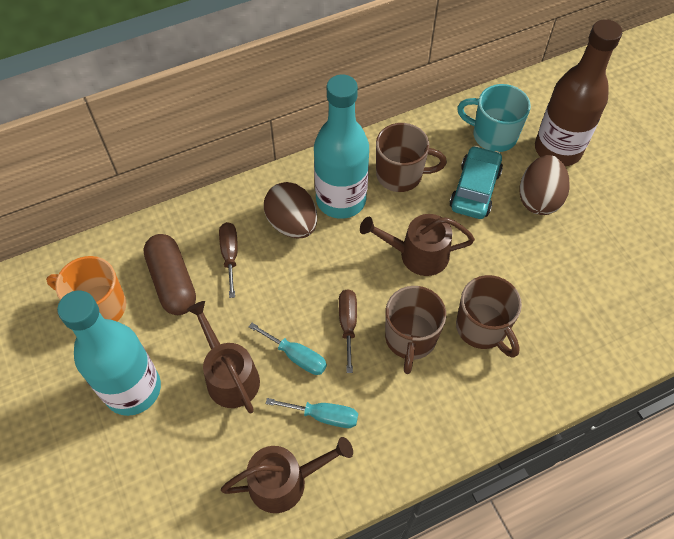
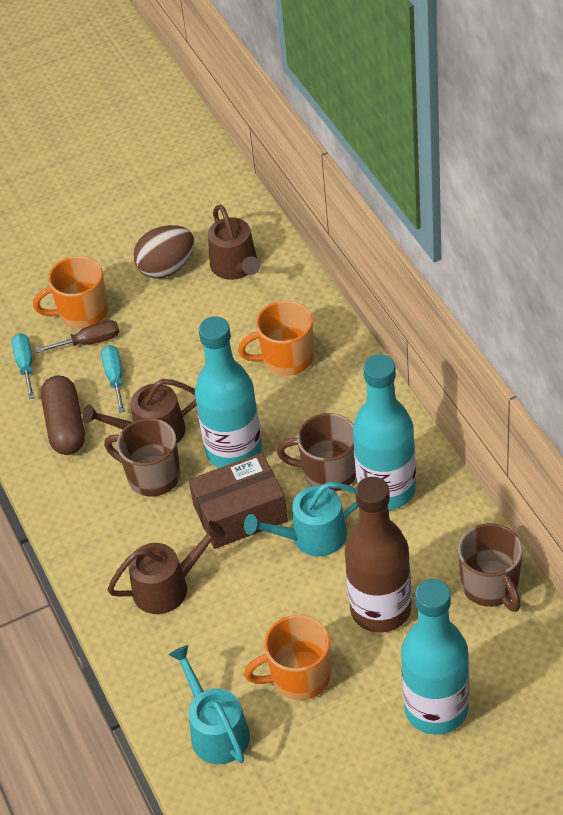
brown box: none = 0 -> [189,453,288,549] = 1
brown egg: [264,182,317,238] [519,155,570,215] = 2 -> [133,225,194,278] = 1
brown screwdriver: [219,222,238,298] [339,289,357,373] = 2 -> [36,320,119,353] = 1
orange mug: [46,256,126,321] = 1 -> [33,256,108,329] [238,301,314,376] [244,615,331,700] = 3
turquoise bottle: [57,291,161,416] [314,75,369,219] = 2 -> [195,316,262,468] [353,354,416,510] [401,579,469,735] = 3
turquoise car: [450,146,503,219] = 1 -> none = 0
turquoise mug: [457,84,531,152] = 1 -> none = 0
turquoise watering can: none = 0 -> [169,645,250,764] [244,482,358,556] = 2

